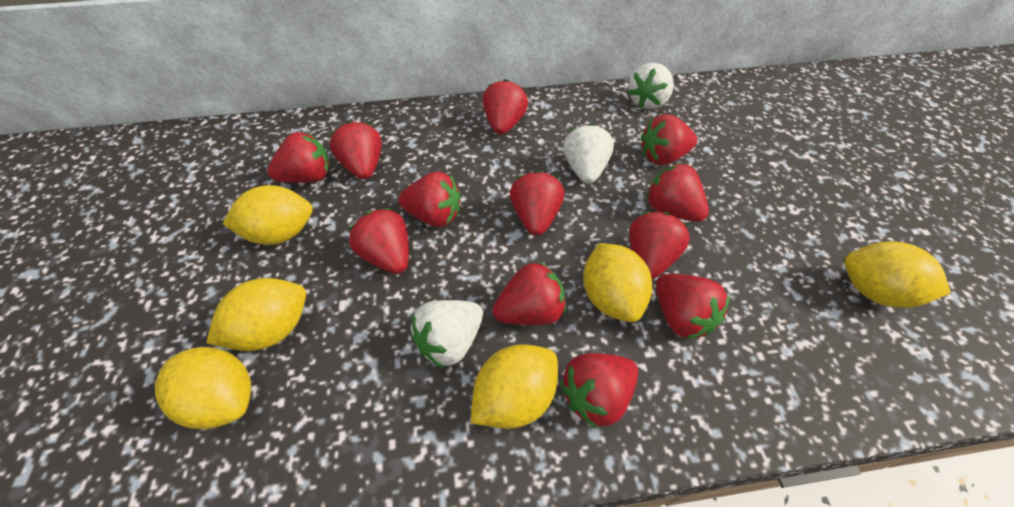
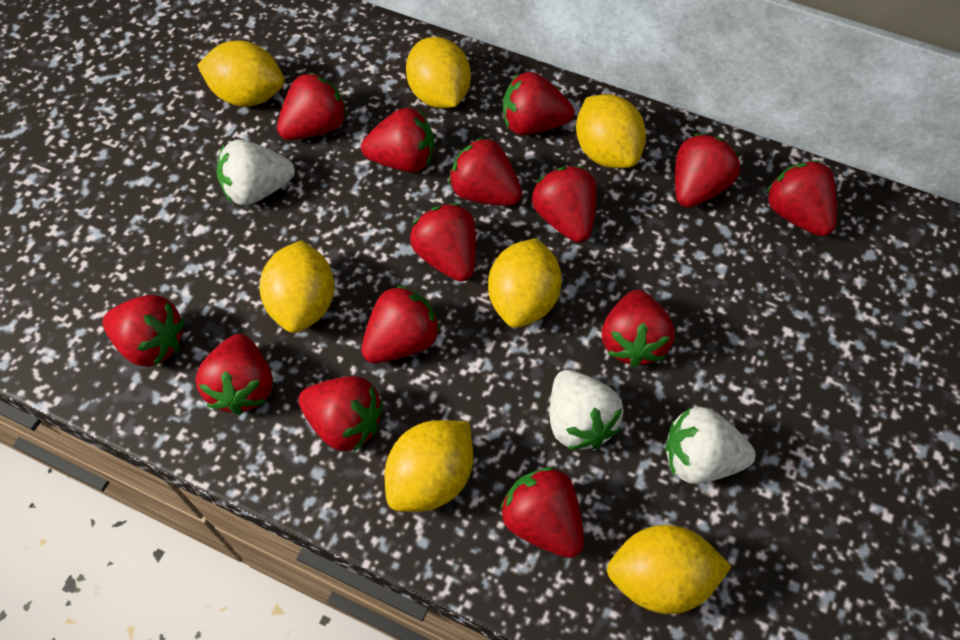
red strawberry: [268,132,330,183] [330,121,381,179] [349,208,409,274] [398,172,460,227] [482,79,528,134] [493,261,566,325] [510,171,564,236] [560,353,638,428] [629,212,690,279] [641,114,697,165] [646,163,709,222] [656,274,730,339] = 12 -> [103,295,185,367] [196,334,272,415] [277,72,347,140] [298,376,383,451] [361,108,434,172] [361,285,440,363] [410,203,476,282] [449,137,522,206] [500,467,584,558] [503,72,574,135] [532,166,597,243] [602,290,675,367] [675,134,740,208] [766,160,837,236] = 14
yellow lemon: [155,347,251,429] [206,278,306,351] [223,185,313,245] [471,345,558,429] [583,243,652,322] [844,241,951,308] = 6 -> [197,40,284,107] [260,240,335,333] [385,420,473,512] [406,37,471,108] [488,238,562,328] [576,94,646,168] [607,525,732,614] = 7

